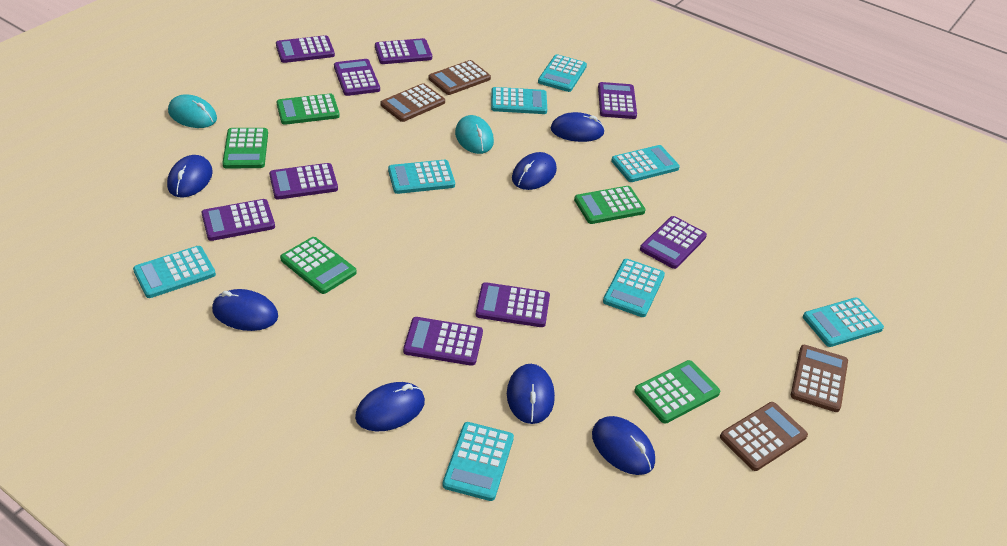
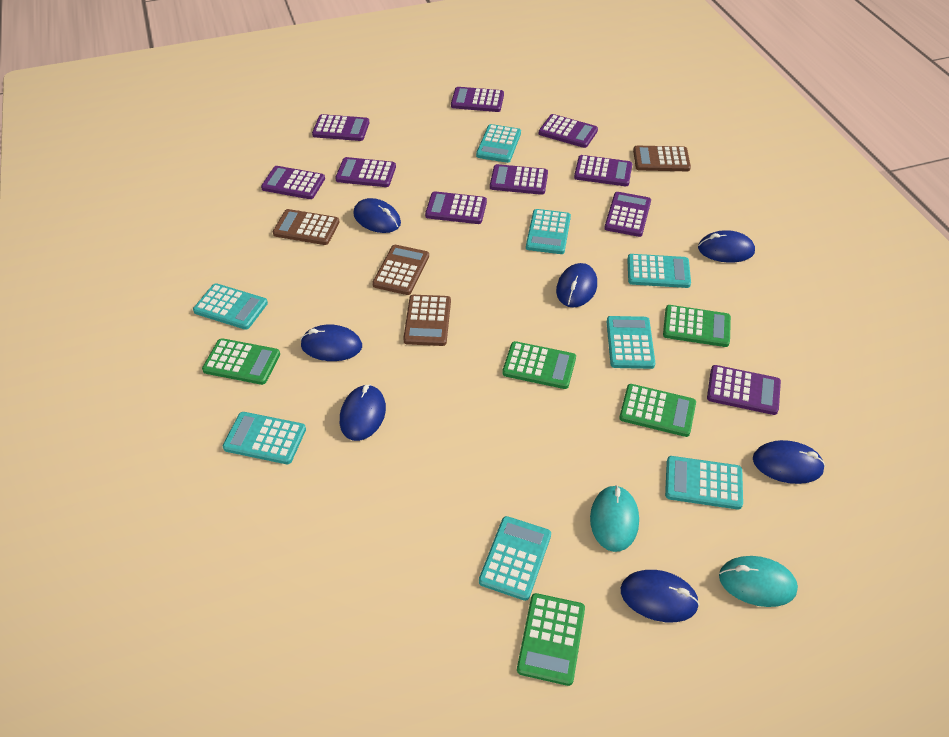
purple calculator: [201,199,275,241] [269,163,338,200] [276,35,335,63] [334,59,380,96] [375,38,432,64] [403,317,483,366] [476,282,550,327] [598,82,637,119] [640,216,707,269] = 9 -> [261,166,325,199] [312,114,369,141] [335,157,396,187] [425,191,487,224] [451,87,504,112] [490,164,548,195] [539,114,598,148] [574,155,632,186] [604,192,651,237] [707,365,781,415] = 10

